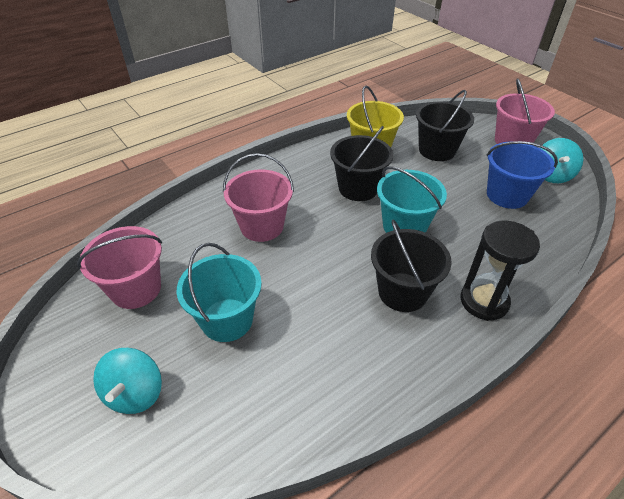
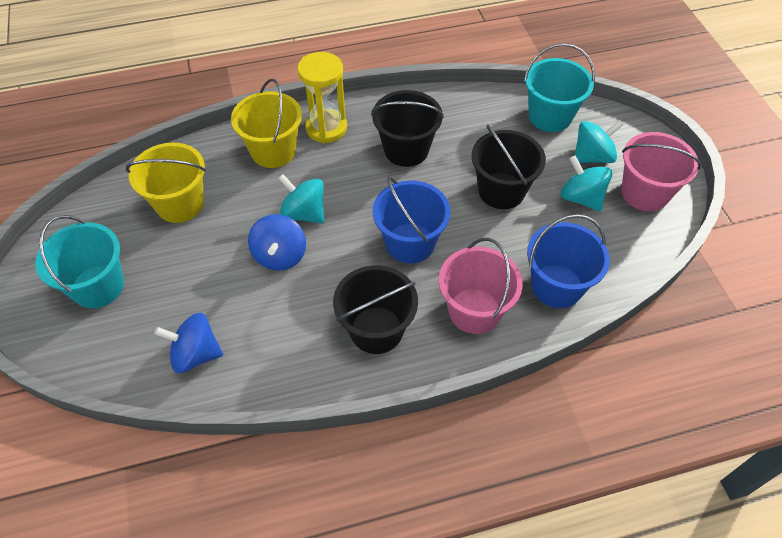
black hourglass: [460,221,540,321] = 1 -> none = 0
blue bucket: [487,141,558,209] = 1 -> [373,177,451,264] [527,214,610,308] = 2
blue spinning top: none = 0 -> [154,313,223,373] [248,214,306,271] = 2
pink bucket: [77,226,162,309] [223,153,294,242] [495,78,555,144] = 3 -> [439,238,523,334] [621,132,702,211] = 2
turquoise spinning top: [93,348,162,414] [540,138,583,183] = 2 -> [278,174,324,223] [561,155,612,211] [574,120,624,163] = 3
yellow bucket: [347,86,404,147] = 1 -> [126,143,206,223] [231,79,302,168] = 2
yellow hourglass: none = 0 -> [297,52,347,143] = 1

